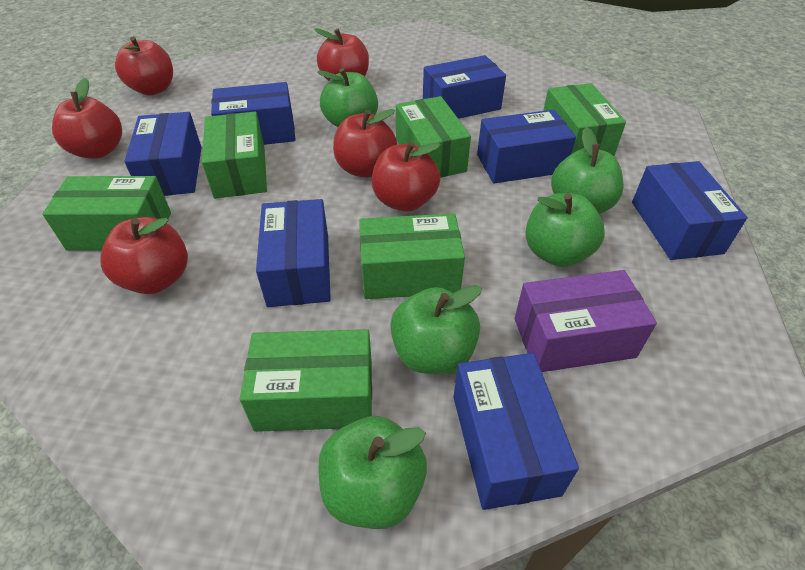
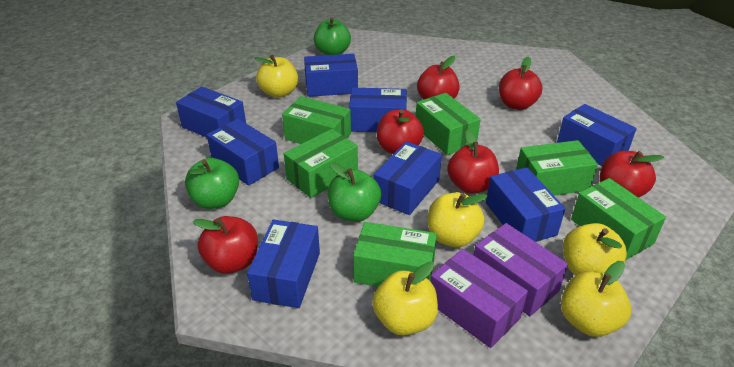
blue box: [124,112,202,196] [211,82,296,145] [256,199,331,307] [423,55,506,119] [453,353,579,510] [477,110,576,183] [632,161,748,260] = 7 -> [176,86,246,138] [207,119,279,186] [247,220,320,308] [304,54,358,97] [349,88,407,132] [374,141,442,215] [486,167,565,242] [557,104,637,166] = 8
green apple: [317,68,378,127] [318,416,427,529] [390,285,482,374] [525,193,605,267] [551,127,624,214] = 5 -> [185,158,239,209] [314,17,351,55] [328,162,381,222] = 3
purple box: [514,270,657,372] = 1 -> [430,249,528,348] [474,223,568,317] = 2
yellow apple: none = 0 -> [255,55,298,98] [372,262,438,335] [428,192,487,247] [561,261,631,337] [563,223,627,275] = 5

